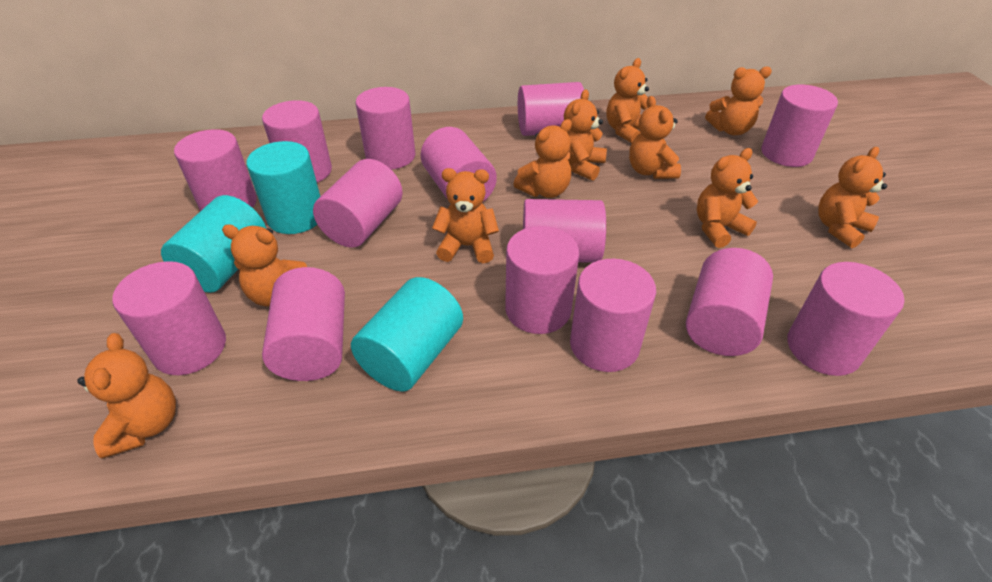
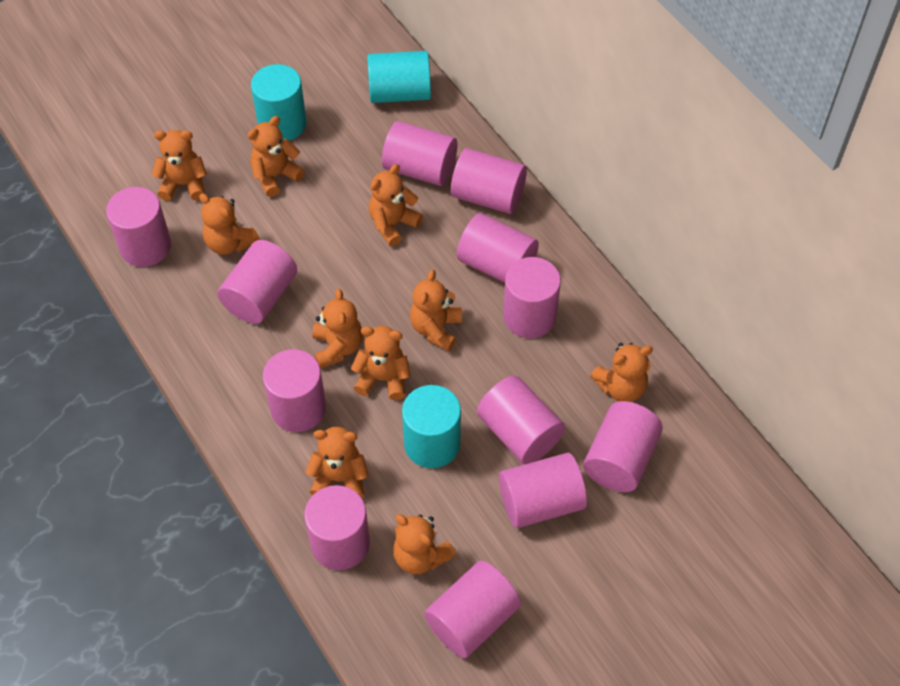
pink cylinder: [112,261,226,375] [174,129,257,211] [262,100,332,183] [262,267,345,381] [313,159,403,248] [356,87,415,170] [421,127,497,202] [505,226,579,334] [518,82,584,136] [523,199,606,263] [570,259,656,372] [686,248,773,356] [761,85,838,167] [787,262,904,376] = 14 -> [106,187,171,267] [217,240,297,324] [263,349,326,432] [304,485,370,570] [382,121,457,186] [424,561,521,658] [451,148,527,214] [457,213,539,283] [477,376,565,464] [499,453,587,528] [503,257,561,338] [583,401,663,492] = 12

